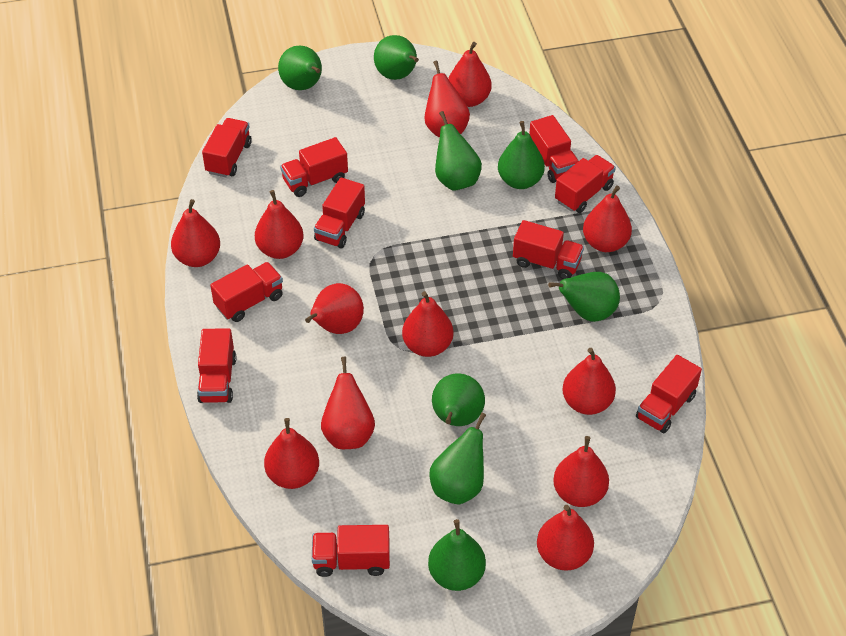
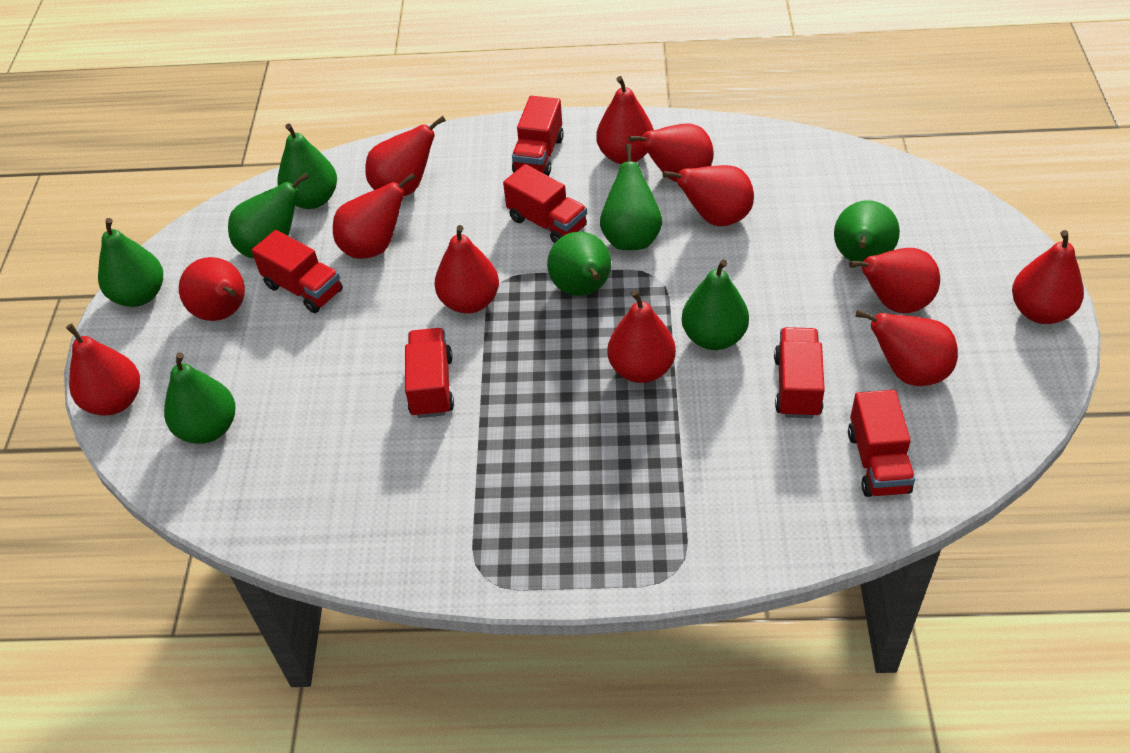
red truck: [197,329,236,403] [202,118,252,177] [210,262,283,322] [280,137,348,197] [312,525,390,577] [314,177,365,249] [513,220,584,279] [529,115,579,183] [555,155,616,213] [636,355,702,433] = 10 -> [251,230,343,313] [405,328,454,418] [503,164,587,244] [512,96,564,176] [774,327,825,418] [848,390,915,497] = 6

